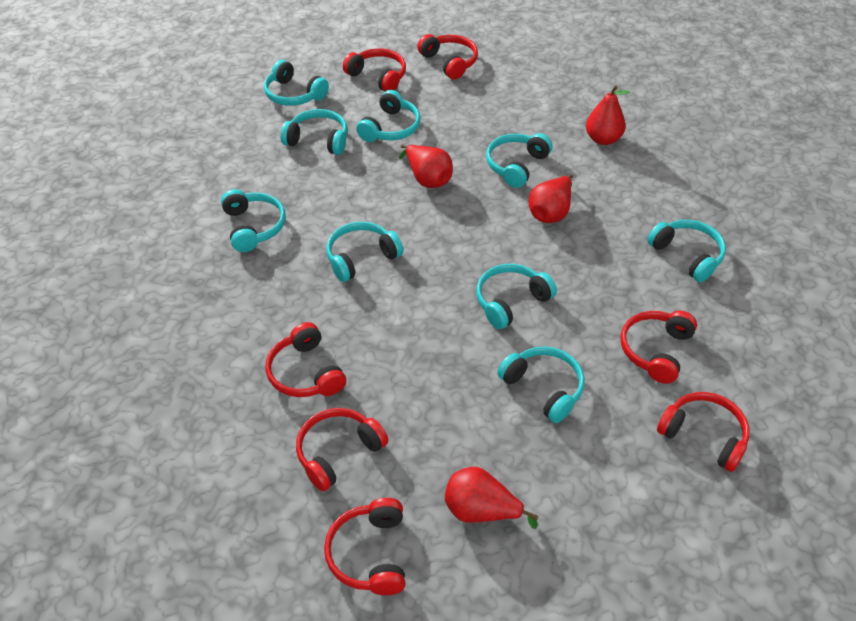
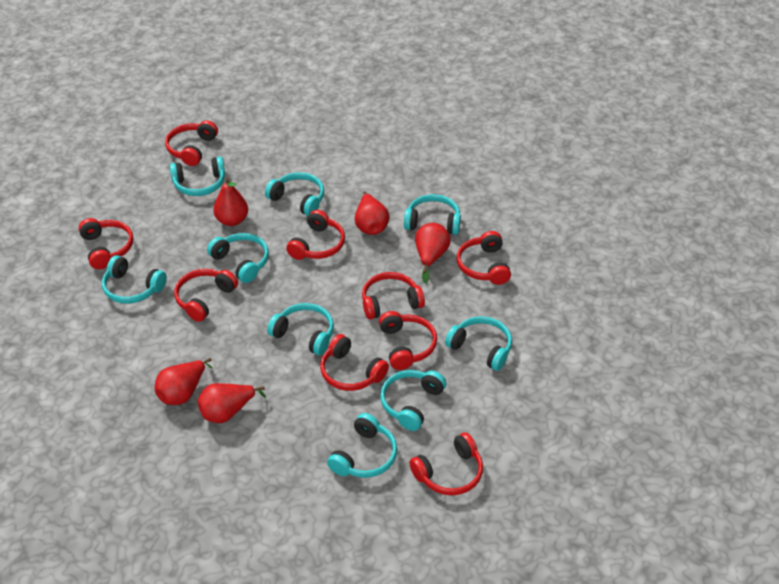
red headphones: [265,322,346,397] [296,408,388,491] [324,498,405,595] [343,48,406,91] [417,34,478,79] [620,311,697,384] [657,392,750,472] = 7 -> [79,218,133,269] [165,120,218,166] [174,269,238,322] [286,210,345,260] [320,334,389,391] [362,272,425,320] [379,311,437,370] [409,432,483,495] [457,231,511,285] = 9
red pear: [399,144,453,188] [445,467,538,529] [529,174,573,223] [586,86,630,145] = 4 -> [155,358,213,405] [198,383,266,423] [213,177,248,226] [355,191,390,235] [415,223,451,284] = 5

